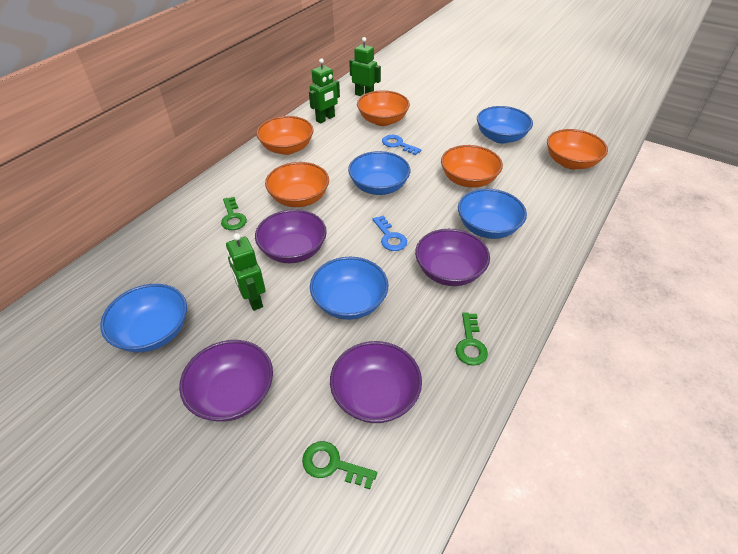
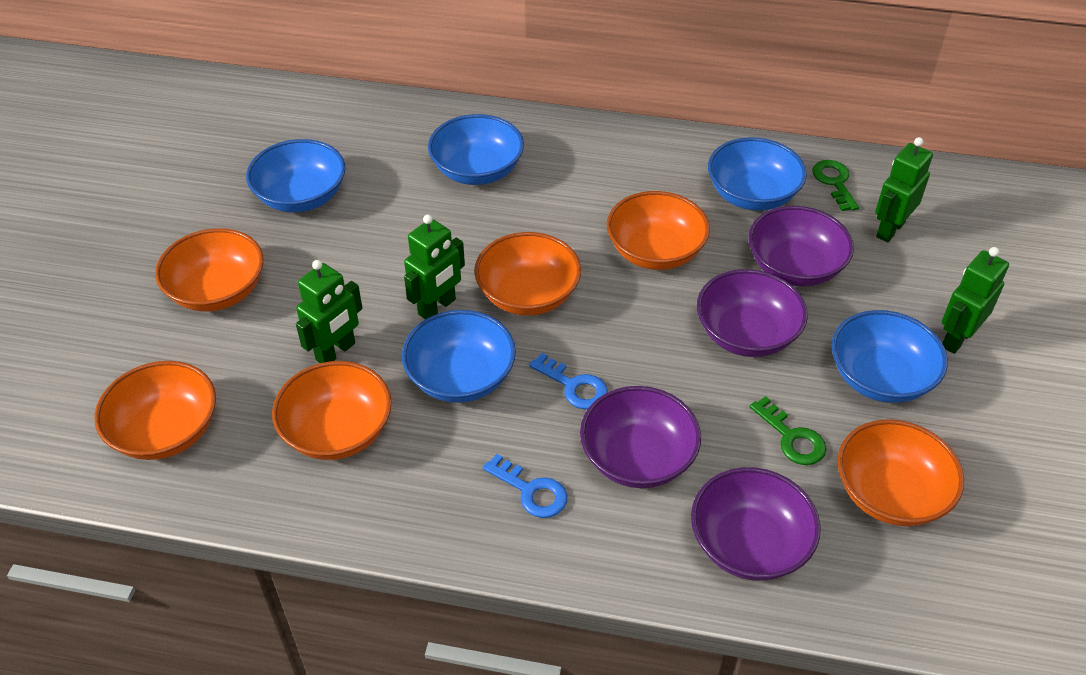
green key: [221,197,247,230] [302,441,377,489] [455,312,488,366] = 3 -> [750,396,826,465] [812,160,859,211] = 2
green robot: [226,233,266,311] [309,58,340,124] [349,37,381,96] = 3 -> [296,260,363,363] [404,214,465,319] [875,137,933,243] [942,247,1009,354] = 4
orange bowl: [256,116,313,155] [265,162,329,207] [357,90,410,126] [441,145,503,188] [547,129,608,169] = 5 -> [94,361,216,460] [155,228,264,312] [272,361,392,460] [474,232,581,316] [607,191,710,270] [837,419,964,526] = 6

